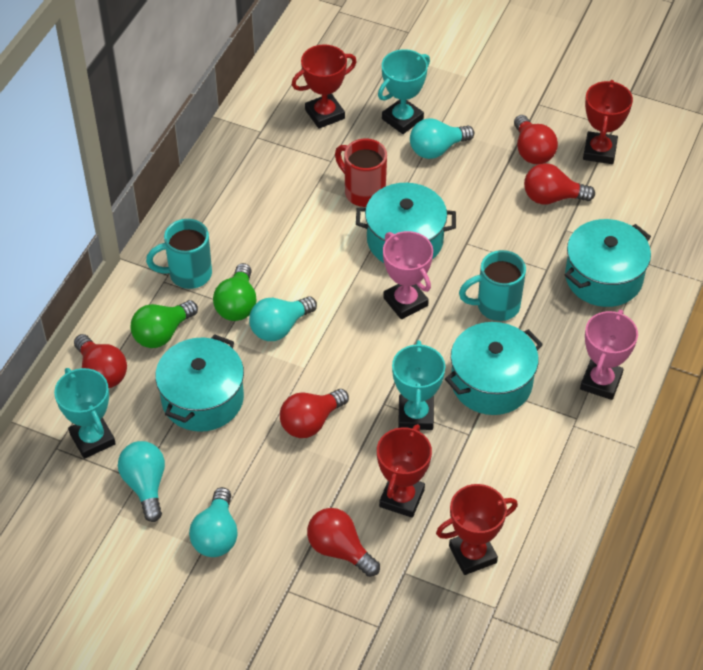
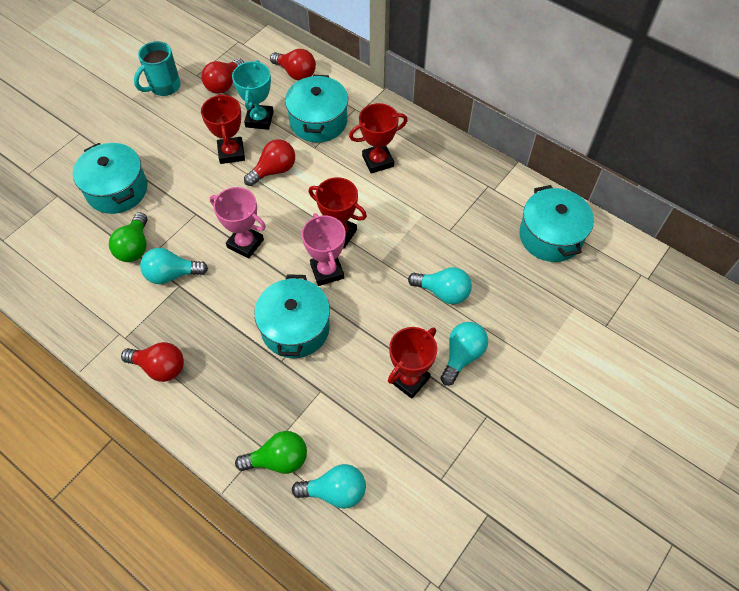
red light bulb: [74,334,127,388] [280,389,349,438] [307,508,380,577] [514,115,558,164] [524,163,595,205] = 5 -> [121,342,184,382] [201,58,244,94] [244,139,295,186] [270,49,316,81] = 4
red mug: [335,139,387,207] = 1 -> none = 0
turquoise mug: [146,219,212,289] [459,250,526,321] = 2 -> [134,41,181,96] = 1
turquoise trophy: [54,368,116,459] [378,49,430,134] [392,340,445,430] = 3 -> [232,60,273,130] = 1

